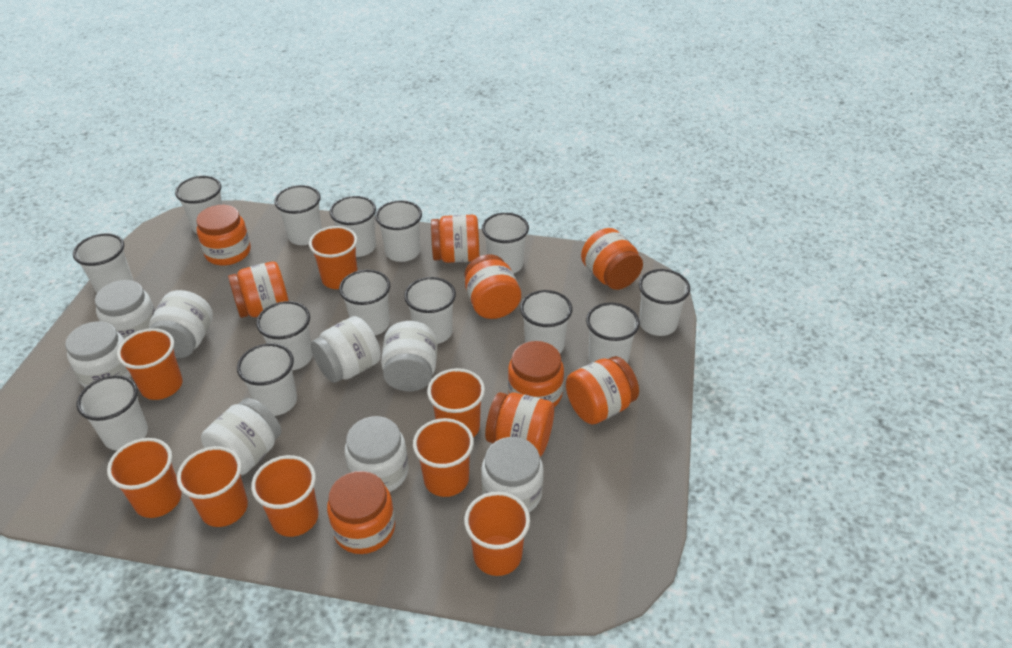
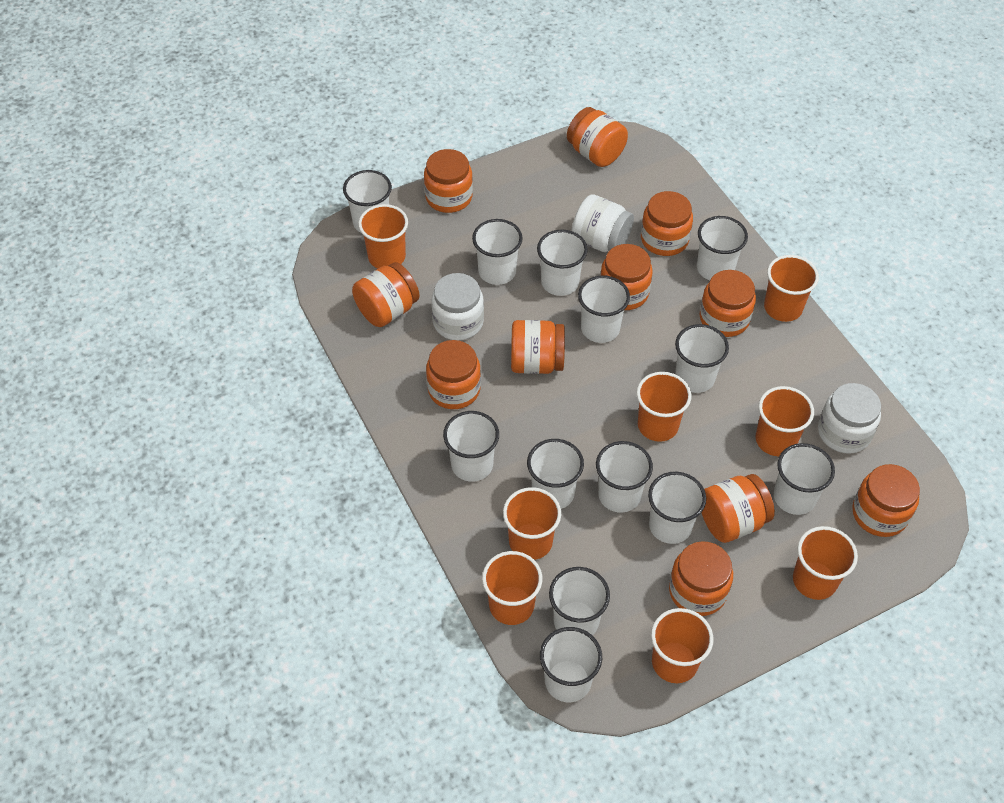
orange jar: [196,205,251,265] [228,261,289,318] [327,471,395,554] [431,215,479,263] [464,255,521,319] [485,392,554,457] [508,341,564,407] [566,356,639,424] [581,228,643,290] = 9 -> [352,262,420,327] [424,149,473,213] [426,340,481,409] [511,320,565,374] [567,107,628,167] [600,244,653,310] [641,191,693,256] [669,541,733,616] [700,270,756,337] [701,474,775,543] [852,464,920,537] = 11
white cup: [73,234,133,293] [76,375,148,450] [175,176,223,233] [237,343,297,416] [256,301,313,370] [274,185,322,245] [330,196,376,257] [339,270,390,335] [375,200,422,262] [404,277,456,344] [482,213,529,274] [520,290,572,353] [586,303,640,363] [639,269,690,336] = 14 -> [343,170,392,232] [443,411,499,482] [472,219,523,285] [527,439,584,509] [537,230,588,296] [540,627,602,702] [549,567,610,635] [578,276,630,343] [596,441,653,513] [648,472,706,544] [675,324,729,393] [697,216,748,280] [774,443,835,515] = 13
white jar: [65,321,131,388] [95,280,155,340] [149,290,213,358] [201,398,281,475] [311,316,381,383] [345,416,409,492] [381,321,437,391] [481,437,544,512] = 8 -> [431,273,484,340] [571,194,634,252] [818,383,881,454] = 3

